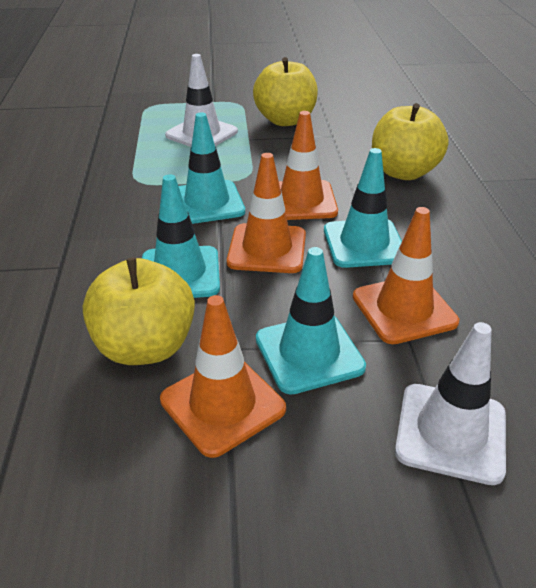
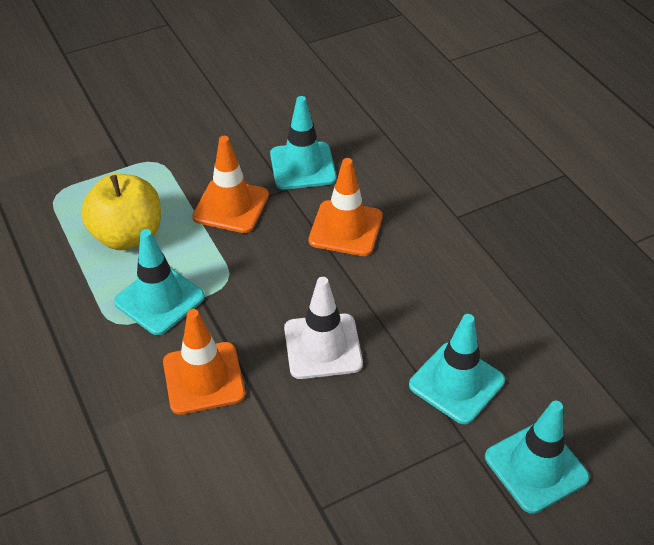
orange traffic cone: [160,295,286,458] [227,153,306,273] [279,111,338,220] [353,207,459,344] = 4 -> [163,309,245,415] [192,136,269,233] [309,158,382,256] = 3
white traffic cone: [165,54,238,147] [395,322,506,485] = 2 -> [284,277,363,379] = 1
yellow apple: [83,258,195,365] [253,57,318,126] [372,103,449,180] = 3 -> [81,174,161,250] = 1

